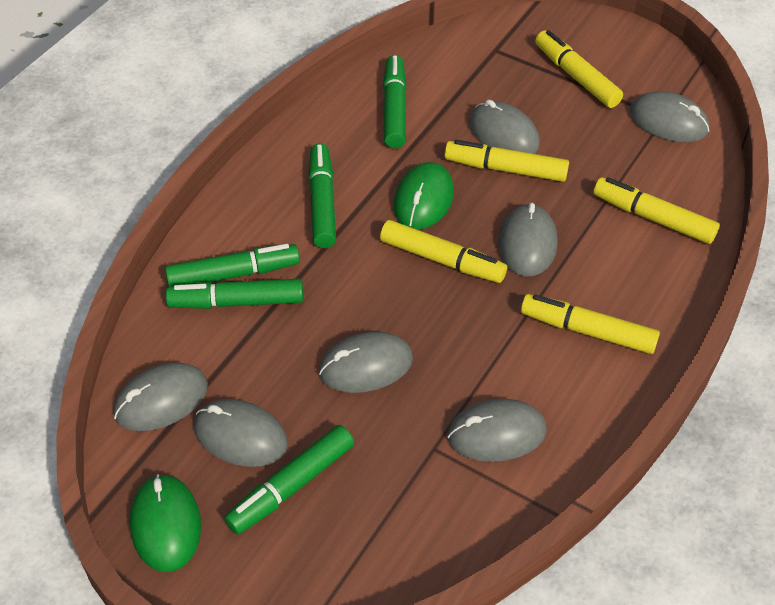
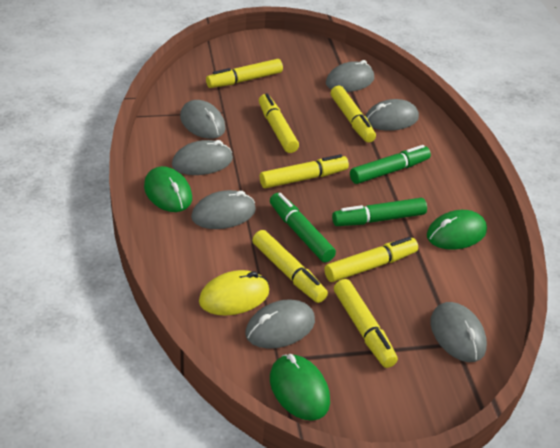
green marker: [165,244,300,287] [166,279,303,309] [224,425,354,535] [309,143,336,248] [383,55,406,148] = 5 -> [270,193,336,263] [332,198,427,226] [350,145,431,184] = 3
green mouse: [130,474,201,572] [393,162,454,230] = 2 -> [144,166,192,212] [270,354,330,421] [427,210,487,250] = 3
yellow marker: [380,220,507,283] [444,140,569,182] [521,294,660,354] [535,30,623,108] [593,177,720,244] = 5 -> [206,59,283,88] [252,230,328,303] [259,93,299,153] [260,154,349,188] [324,237,418,282] [331,86,376,143] [334,279,398,368] = 7
yellow mouse: none = 0 -> [199,270,269,316] = 1

